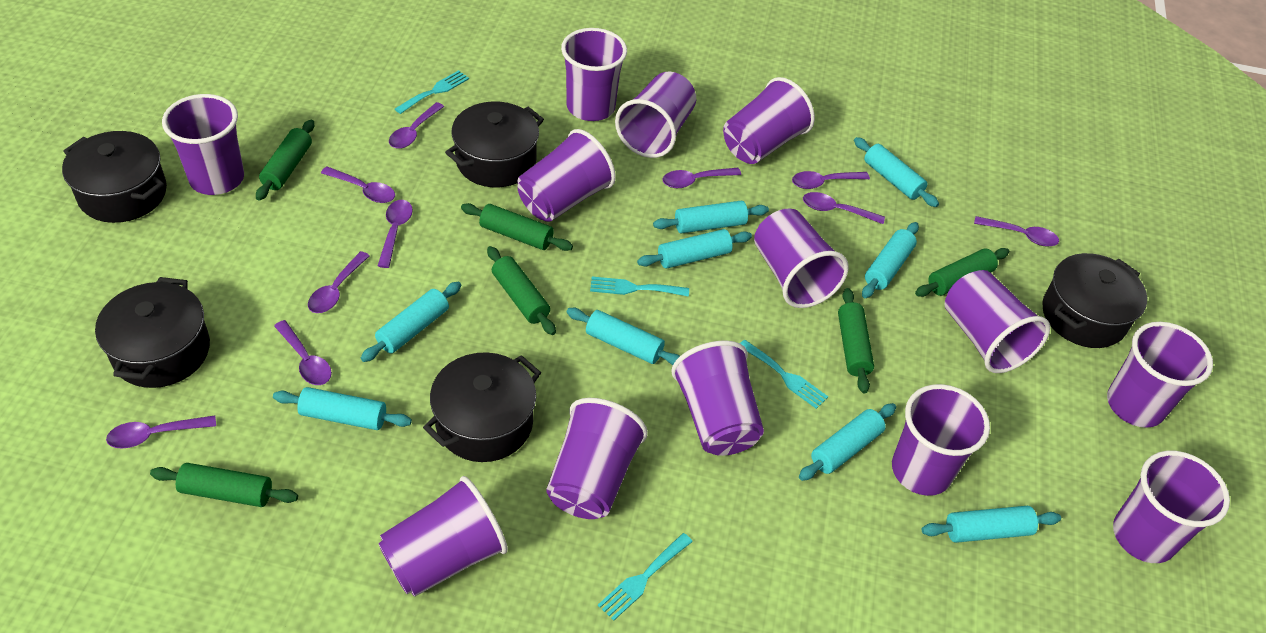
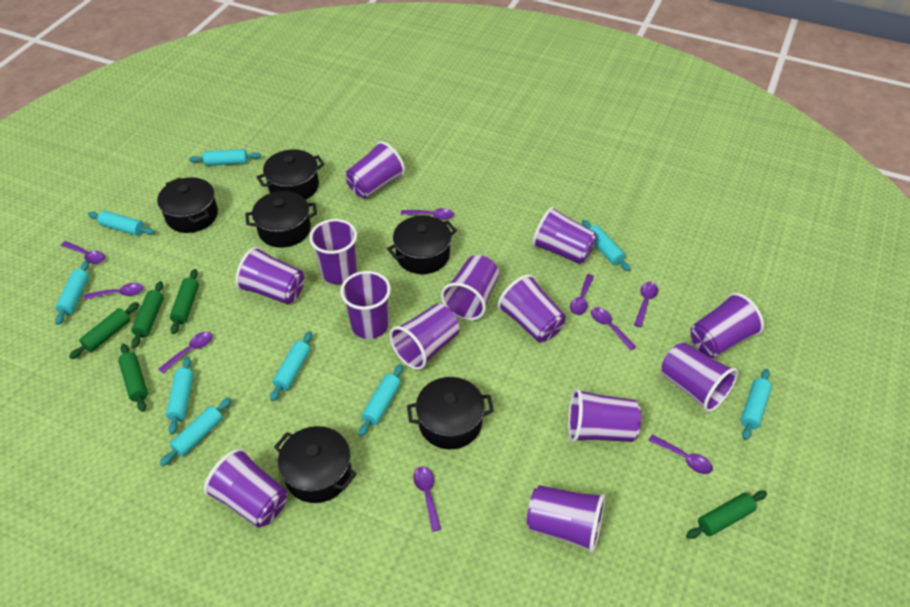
black pot: [62,131,167,223] [95,277,210,388] [423,352,541,462] [445,102,544,187] [1042,253,1147,348] = 5 -> [157,177,218,233] [245,191,317,248] [257,149,325,199] [274,426,357,503] [387,215,457,274] [407,377,494,449] = 6
green rolling pin: [150,463,298,507] [256,120,314,201] [461,203,573,251] [487,246,556,335] [838,288,874,393] [915,248,1009,297] = 6 -> [69,302,139,359] [118,344,148,412] [131,281,164,348] [170,269,199,334] [686,491,767,539] = 5
purple spoon: [106,415,216,449] [274,320,332,385] [308,251,370,313] [321,167,395,203] [378,200,413,268] [389,102,444,149] [663,168,741,188] [792,171,870,189] [803,192,885,224] [974,216,1059,247] = 10 -> [61,241,105,264] [84,283,143,300] [159,331,212,373] [401,208,454,220] [413,466,441,532] [570,274,594,315] [591,307,636,351] [634,282,658,327] [648,434,713,474] = 9
turquoise fork: [395,70,469,114] [590,277,689,297] [598,533,693,621] [740,340,828,409] = 4 -> none = 0

